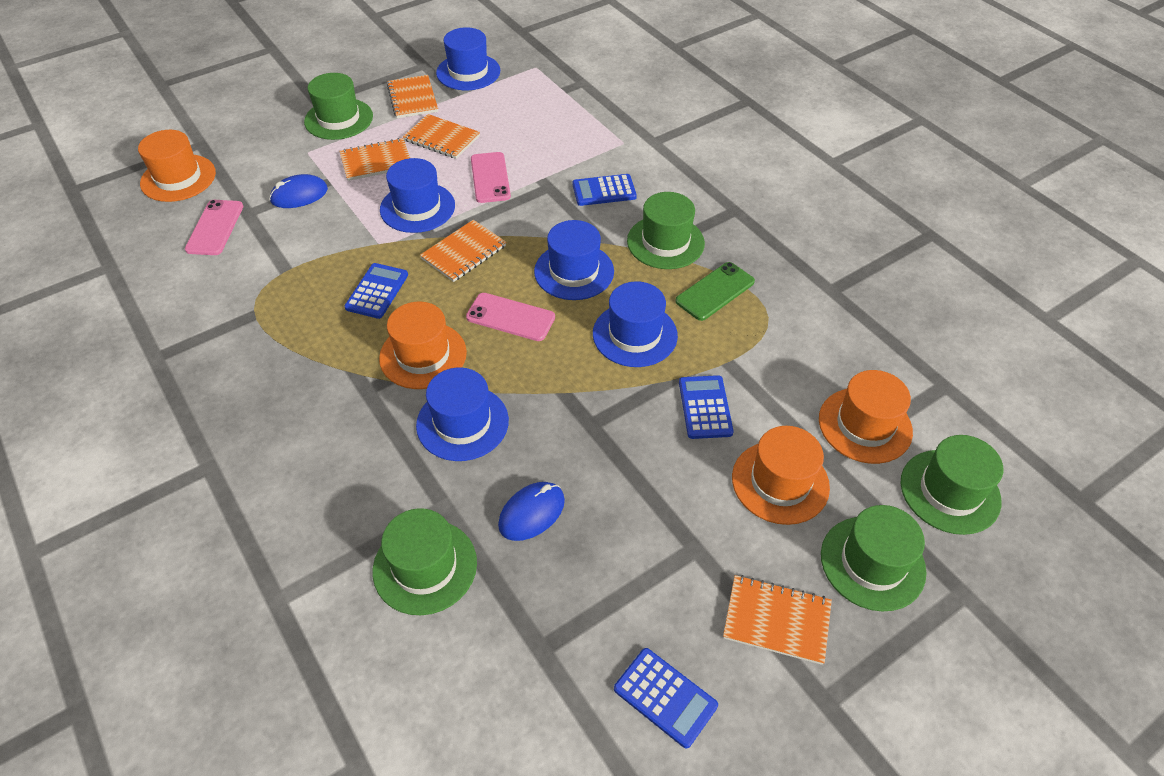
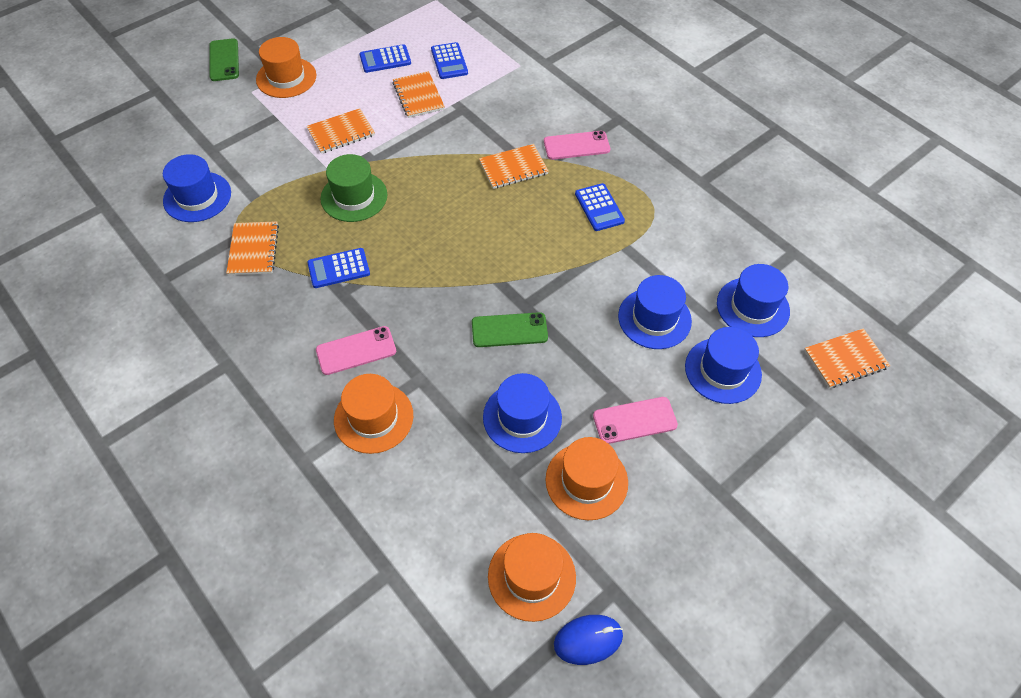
blue mouse: [269,174,328,208] [498,482,565,541] = 2 -> [554,615,623,665] = 1
green hat: [304,73,373,140] [373,508,477,615] [627,192,705,269] [821,505,926,611] [901,435,1003,535] = 5 -> [320,154,387,222] = 1
green phone: [675,262,755,321] = 1 -> [209,38,239,81] [472,312,548,347] = 2

